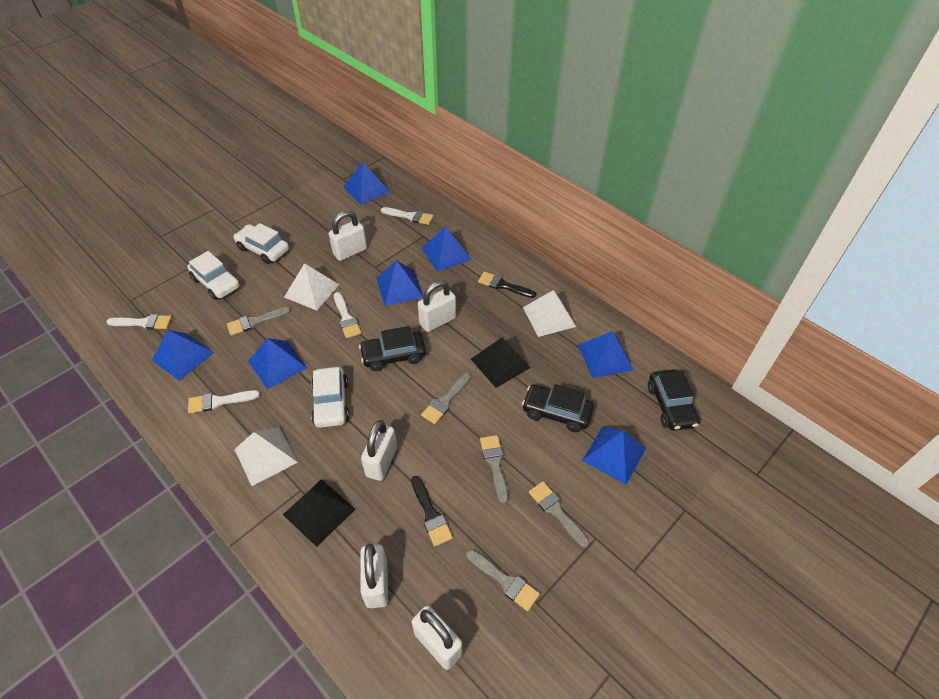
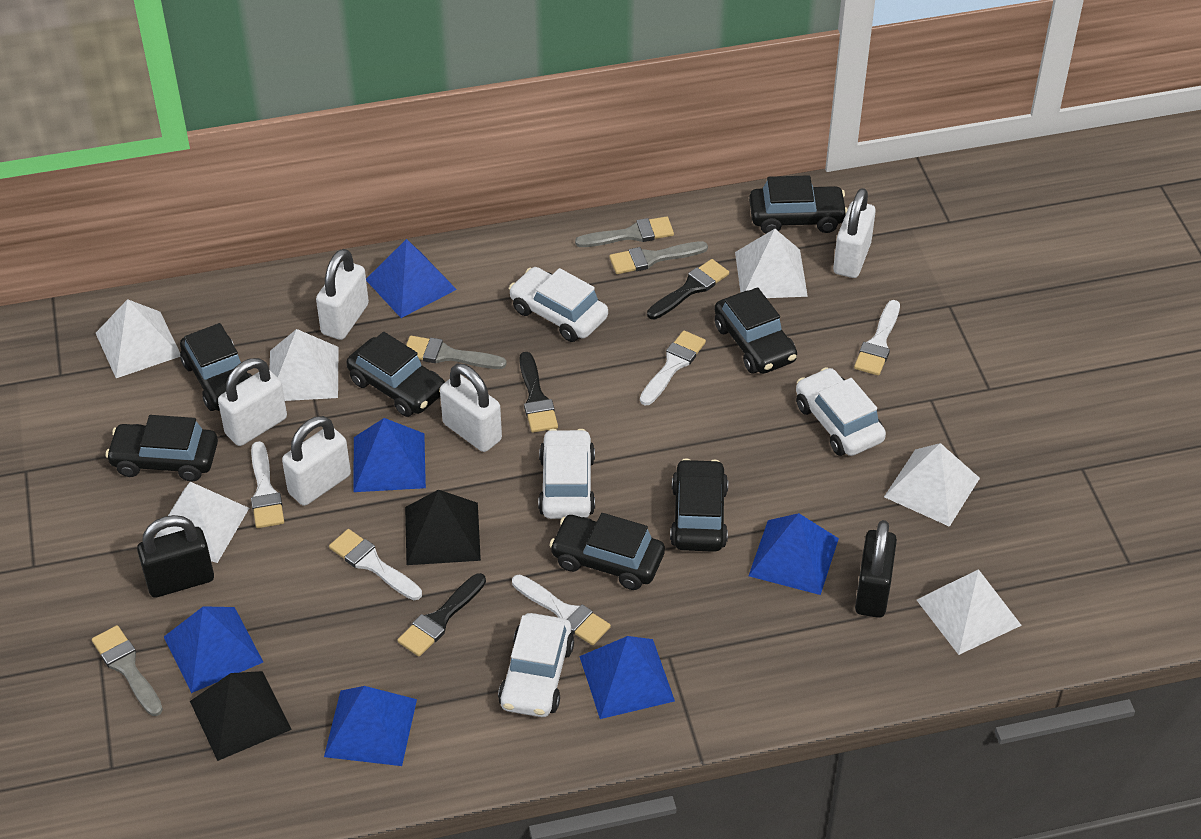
black brush: [411,476,453,546] [478,272,536,298] = 2 -> [397,573,486,657] [519,352,558,433] [647,259,729,320] = 3
black car: [359,326,426,371] [522,384,594,432] [648,369,700,431] = 3 -> [106,415,218,482] [180,323,252,411] [347,332,445,417] [549,513,665,590] [670,458,728,552] [714,287,797,374] [749,175,848,234] = 7
black padlock: none = 0 -> [137,515,214,598] [855,520,897,618] = 2
blue pyramid: [152,330,214,381] [248,338,307,390] [344,162,390,205] [376,260,423,306] [422,226,472,272] [578,331,633,378] [582,426,646,485] = 7 -> [164,606,263,693] [324,686,417,766] [353,418,426,492] [366,239,457,318] [579,636,675,719] [749,513,839,595] = 6
grey brush: [227,307,291,336] [421,373,471,424] [466,549,540,611] [480,435,508,504] [529,481,589,548] = 5 -> [92,625,163,716] [406,336,507,369] [575,216,674,247] [609,241,708,274] = 4
white brush: [106,314,172,330] [188,390,260,414] [334,292,361,338] [381,207,434,225] = 4 -> [251,441,284,528] [329,529,422,600] [512,575,611,645] [640,330,706,405] [854,300,900,376] = 5
white car: [187,251,240,300] [233,223,289,264] [311,367,349,428] = 3 -> [498,613,574,717] [509,267,608,342] [538,429,595,519] [796,367,886,456] = 4
white pyramid: [234,427,298,486] [284,263,339,310] [523,290,576,337] = 3 -> [96,299,181,378] [155,482,249,563] [269,329,339,401] [735,229,808,298] [884,443,980,527] [917,569,1022,655] = 6

